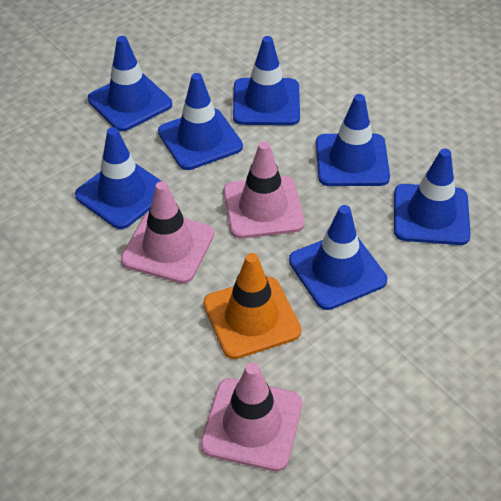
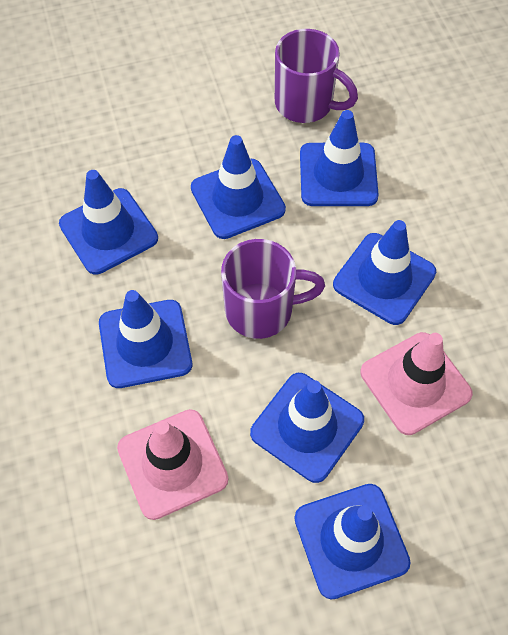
orange traffic cone: [203,253,301,359] = 1 -> none = 0
pink traffic cone: [121,181,214,284] [200,363,302,471] [223,141,304,239] = 3 -> [117,409,228,520] [360,332,473,435] = 2
purple mug: none = 0 -> [221,239,325,339] [275,29,358,123] = 2

